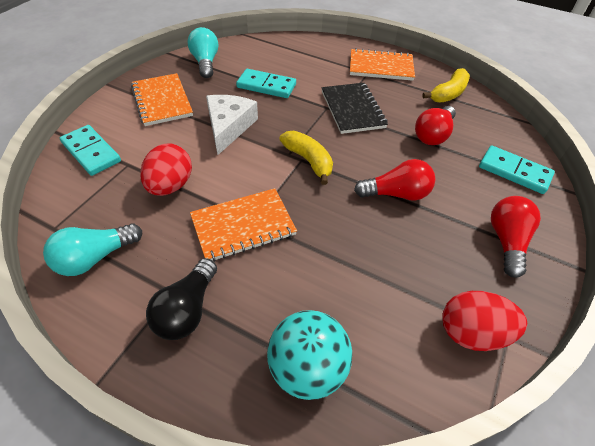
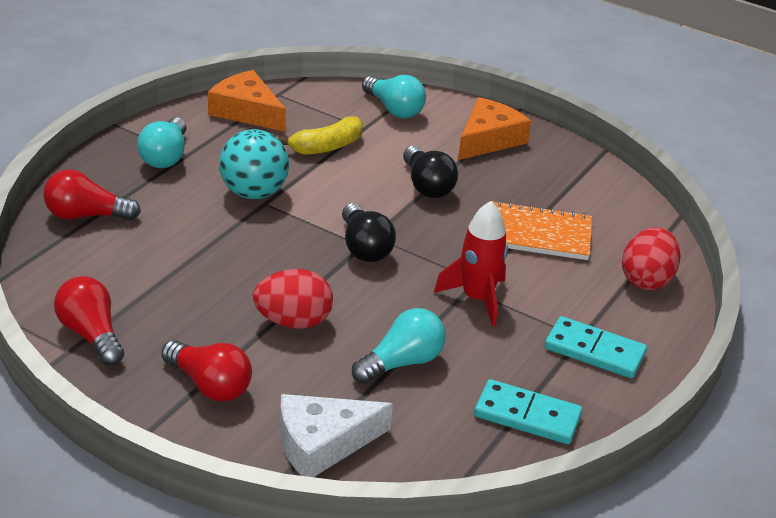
black light bulb: [146,258,217,340] = 1 -> [342,203,396,262] [403,146,458,198] = 2
black notebook: [321,83,388,134] = 1 -> none = 0
orange cheese: none = 0 -> [208,70,286,132] [458,97,531,160] = 2
orange notebook: [131,73,193,126] [190,188,297,262] [350,48,415,81] = 3 -> [492,201,592,260] = 1
red rocket: none = 0 -> [434,201,508,327] = 1
turquoise domino: [60,125,121,176] [236,69,296,98] [479,145,555,194] = 3 -> [474,379,582,444] [544,316,647,378] = 2
turquoise light bulb: [43,223,142,276] [188,27,218,78] = 2 -> [137,117,187,168] [352,308,446,384] [362,75,426,118] = 3
yellow banana: [279,131,333,185] [422,68,470,103] = 2 -> [278,116,363,155] = 1

